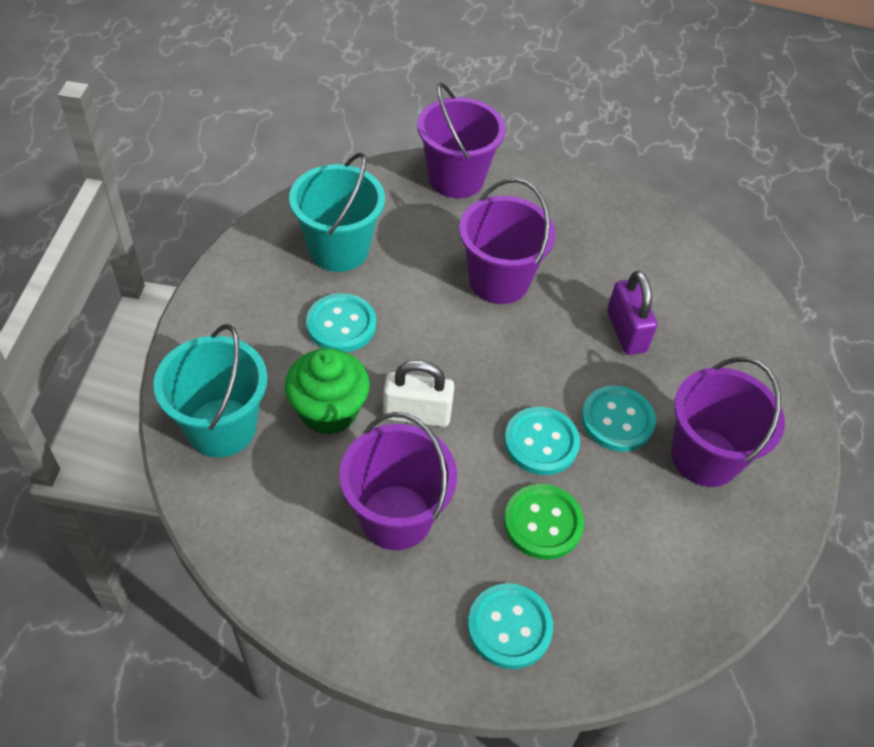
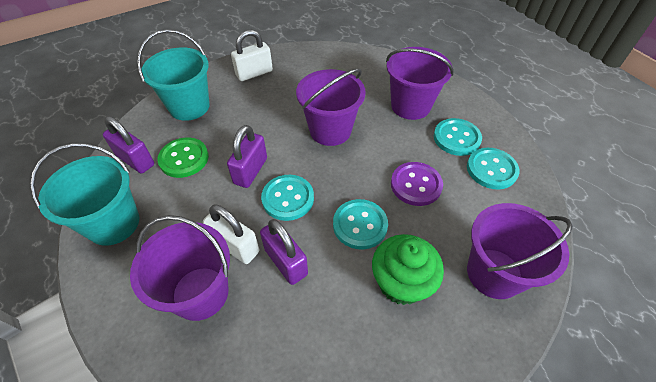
purple button: none = 0 -> [391,162,443,206] = 1
purple padlock: [607,271,657,355] = 1 -> [103,116,154,174] [227,125,267,188] [260,219,308,285] = 3
white padlock: [383,360,455,427] = 1 -> [203,204,259,264] [231,30,273,81] = 2

